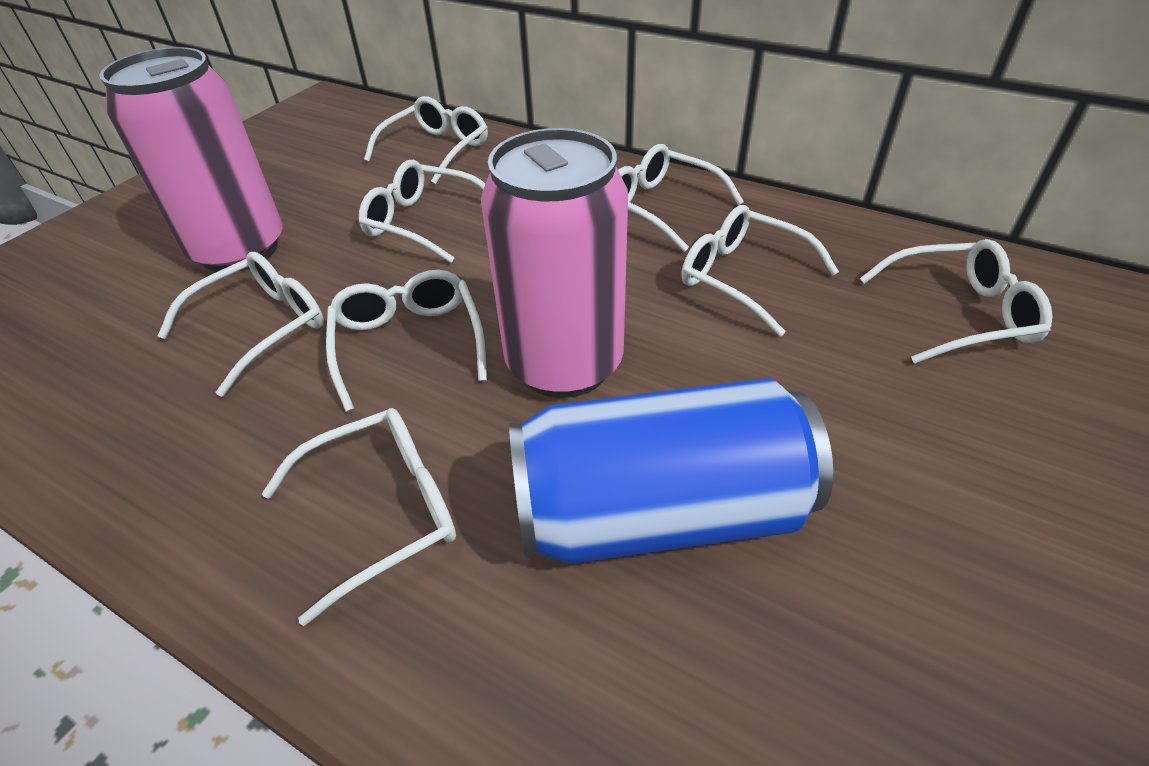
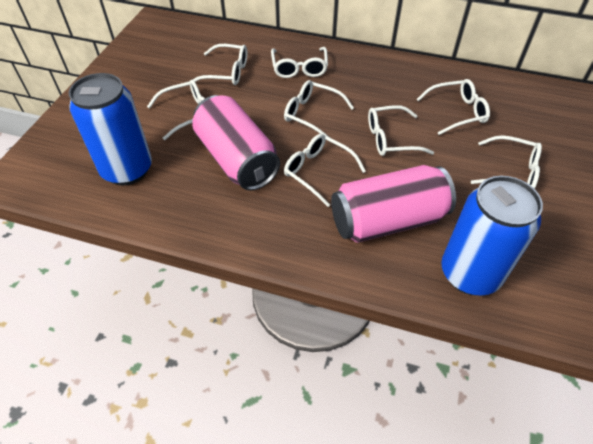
blue can: [509,378,833,565] = 1 -> [69,73,152,185] [441,176,543,296] = 2

